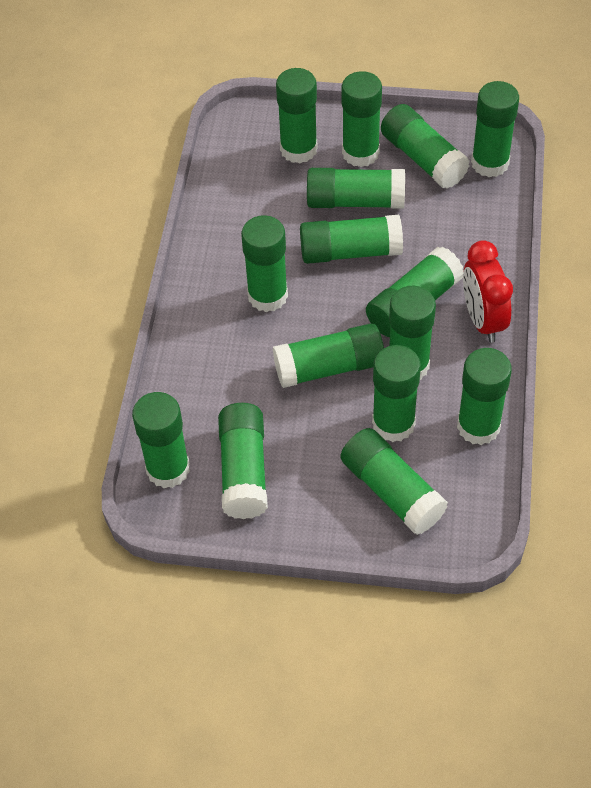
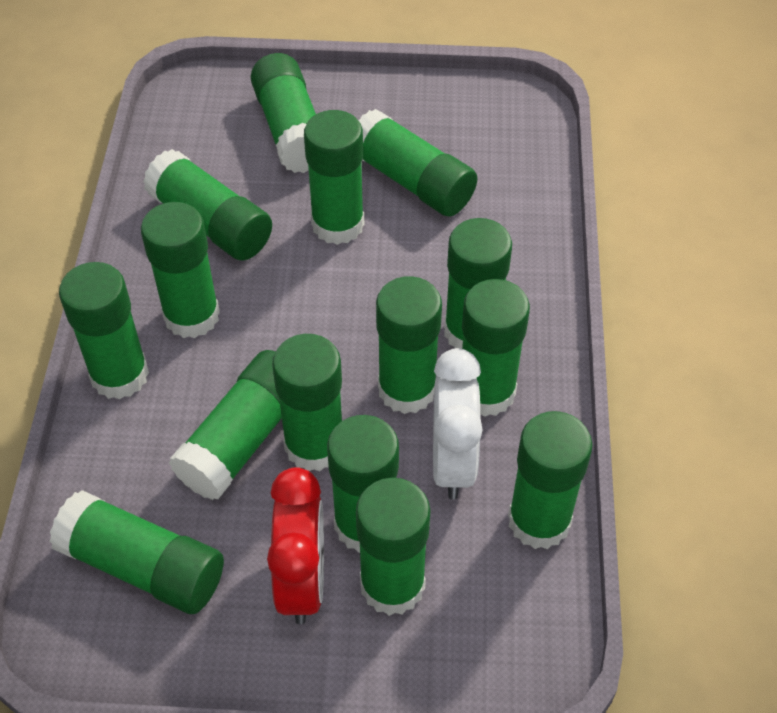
white clock: none = 0 -> [433,348,483,499] = 1

